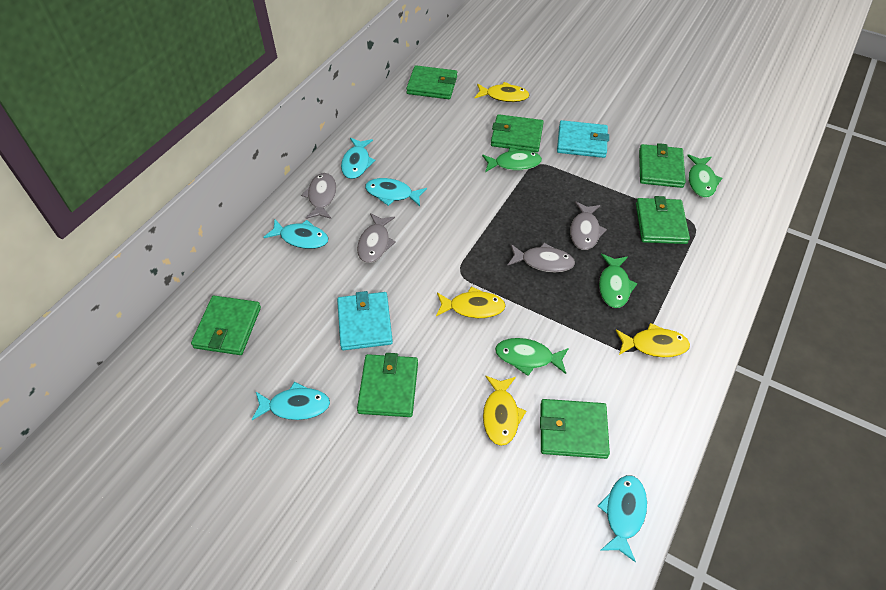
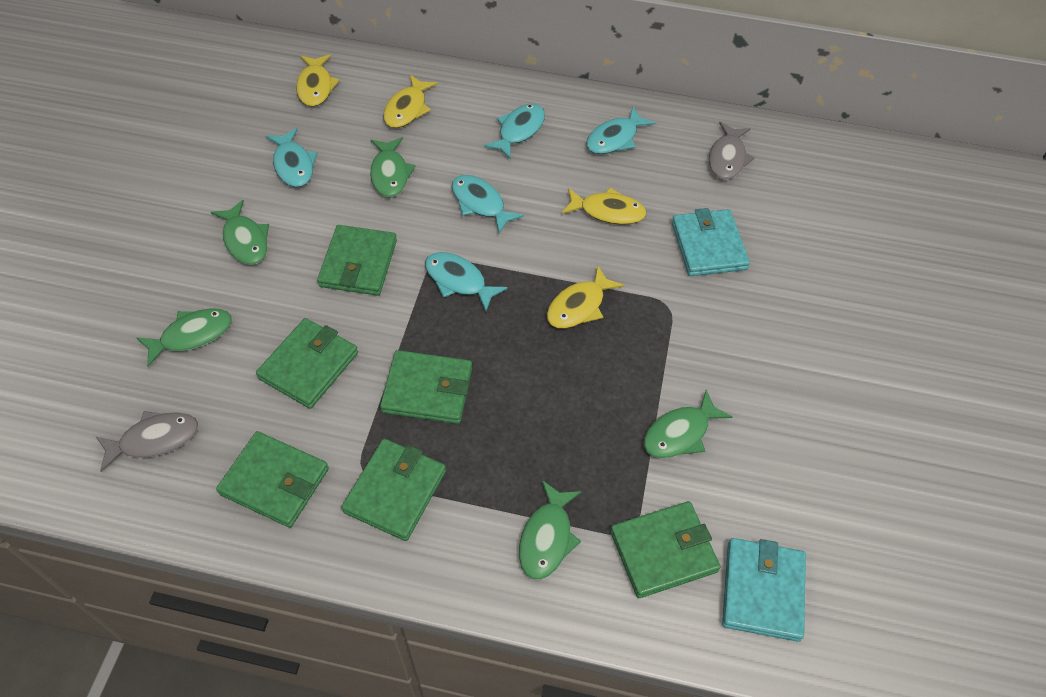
green fish: [482,148,542,172] [495,338,569,376] [599,254,638,308] [687,154,722,198] = 4 -> [137,308,232,367] [211,200,269,265] [370,137,416,197] [519,480,582,580] [644,390,732,458] = 5
green wallet: [191,296,261,355] [357,353,418,417] [406,65,457,99] [491,114,544,152] [540,399,610,459] [636,196,690,244] [639,143,686,188] = 7 -> [216,431,329,528] [256,318,358,409] [317,225,397,296] [341,439,446,541] [380,350,472,424] [610,501,721,598] = 6
grey fish: [301,173,336,219] [357,213,396,263] [507,243,575,272] [570,202,607,250] = 4 -> [95,411,198,472] [709,122,755,180] = 2

